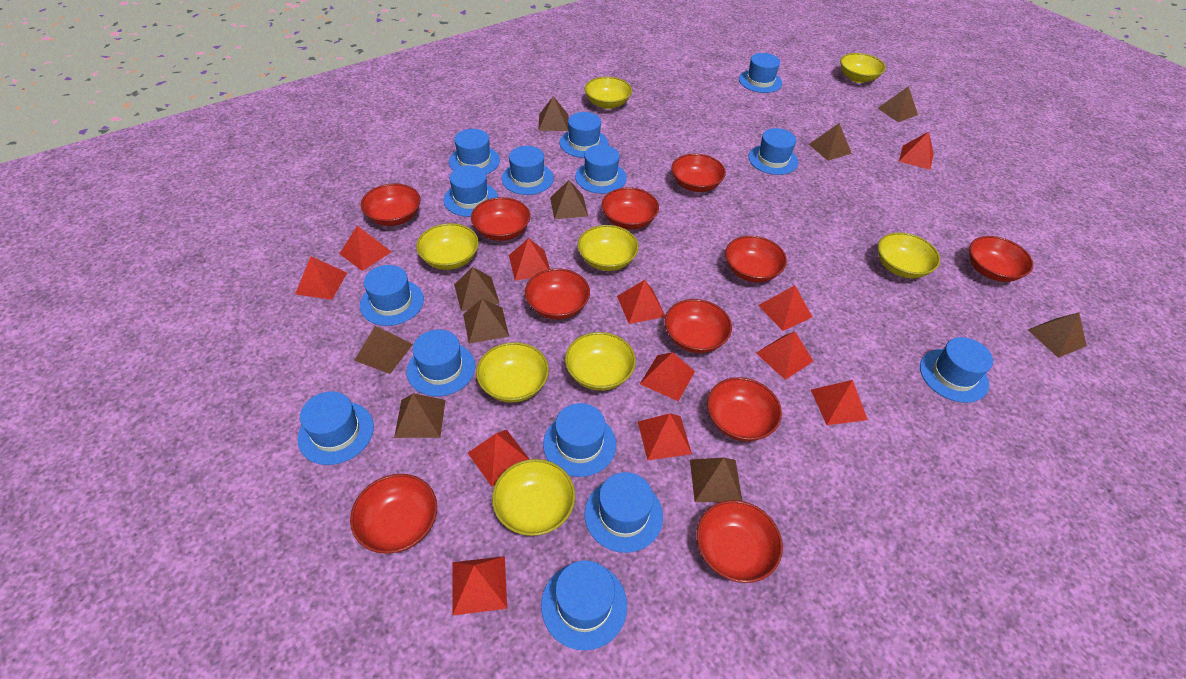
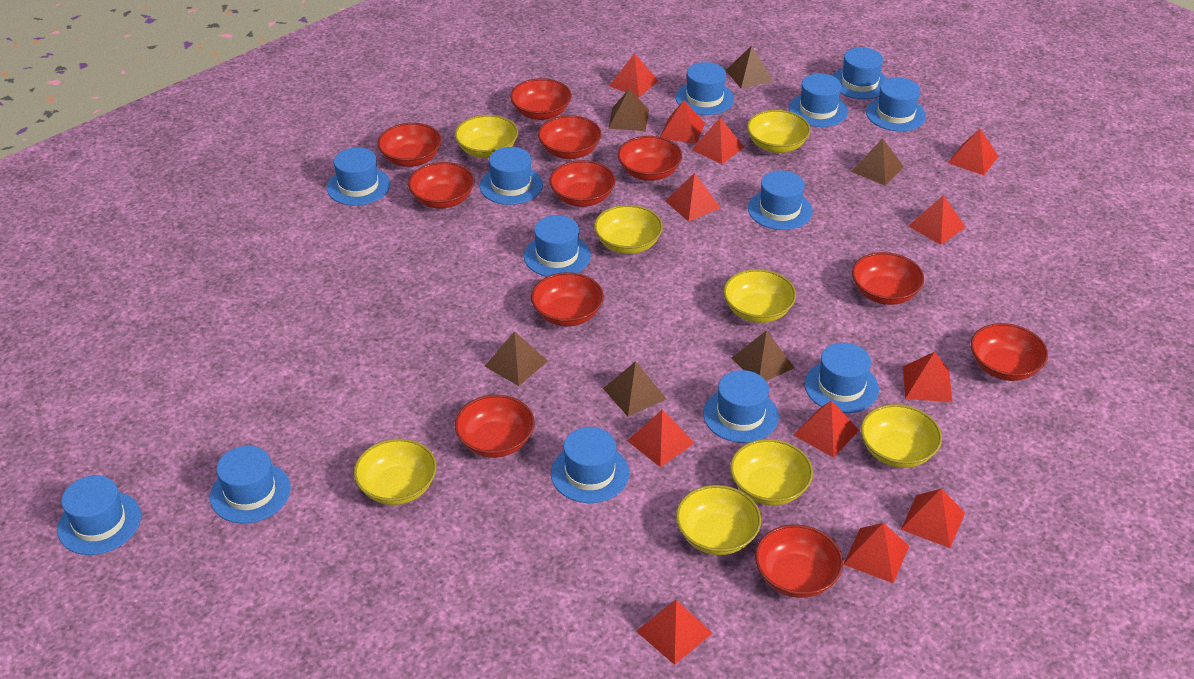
blue hat: [298,391,374,465] [360,265,424,326] [407,329,475,396] [444,165,498,217] [449,129,500,174] [502,146,554,195] [541,560,627,651] [543,403,616,477] [560,112,608,158] [575,145,627,194] [584,472,663,553] [739,53,782,93] [748,128,798,175] [920,337,993,403] = 14 -> [57,475,141,555] [210,446,291,523] [327,147,390,206] [480,147,543,205] [524,215,591,277] [551,427,629,503] [676,62,734,115] [703,370,779,443] [748,170,813,230] [789,73,848,127] [804,343,879,413] [833,47,887,99] [866,77,926,131] = 13
brown pyramid: [354,326,413,374] [394,393,446,438] [454,267,500,311] [463,299,509,344] [538,96,569,131] [550,180,588,219] [690,458,742,502] [809,123,852,161] [877,86,918,122] [1028,312,1087,358] = 10 -> [485,331,548,386] [603,361,667,417] [608,88,649,131] [725,46,773,89] [731,330,795,381] [851,138,904,186] = 6

